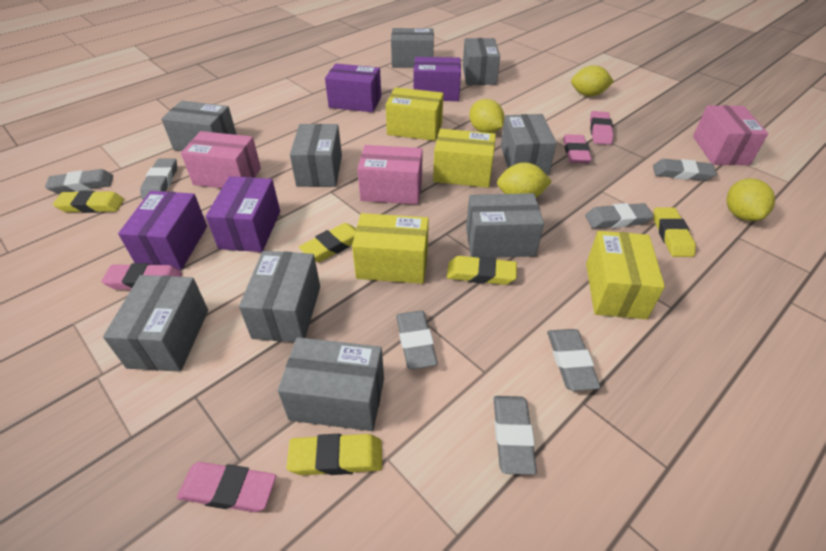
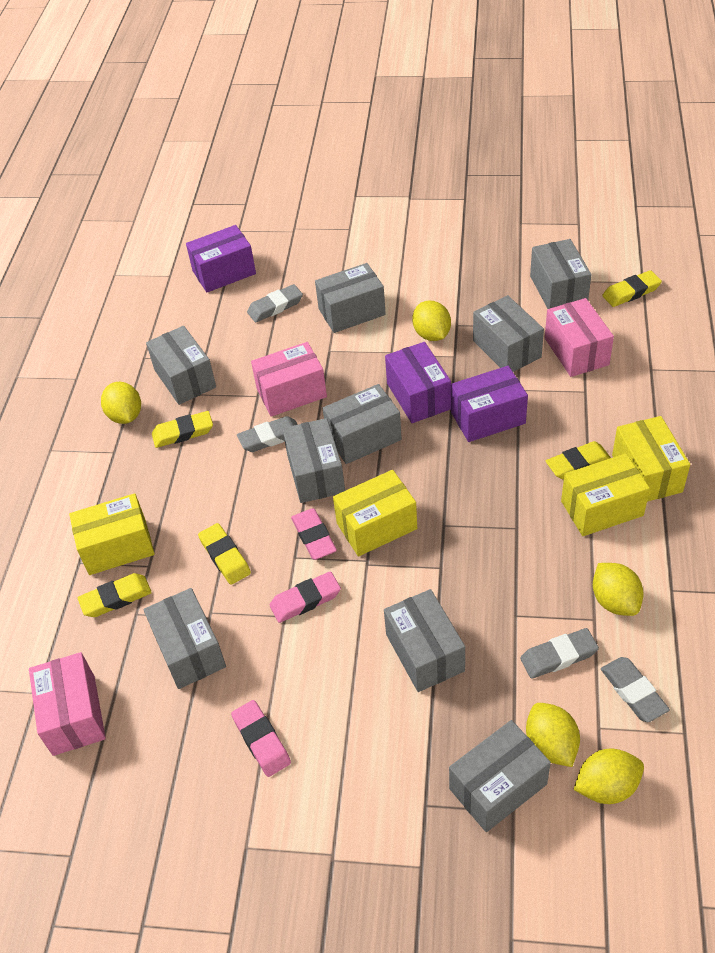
grey eraser: [45,169,113,194] [140,159,177,199] [396,311,438,370] [494,396,537,475] [547,329,601,391] [585,203,654,229] [653,159,717,181] = 7 -> [237,416,298,452] [247,284,303,323] [520,628,599,679] [601,657,670,722] = 4
pink eraser: [101,263,182,290] [177,462,276,513] [563,134,592,163] [590,111,614,145] = 4 -> [231,700,291,777] [270,571,341,623] [291,508,337,560] = 3
purple box: [118,191,207,270] [206,176,280,252] [325,64,381,112] [414,57,461,101] = 4 -> [186,225,256,292] [385,342,451,423] [451,366,528,442] = 3
yellow lemon: [469,99,504,133] [497,162,552,197] [571,65,614,96] [726,178,775,221] = 4 -> [101,382,141,424] [412,301,451,341] [526,703,580,767] [574,749,644,804] [593,563,644,616] = 5

